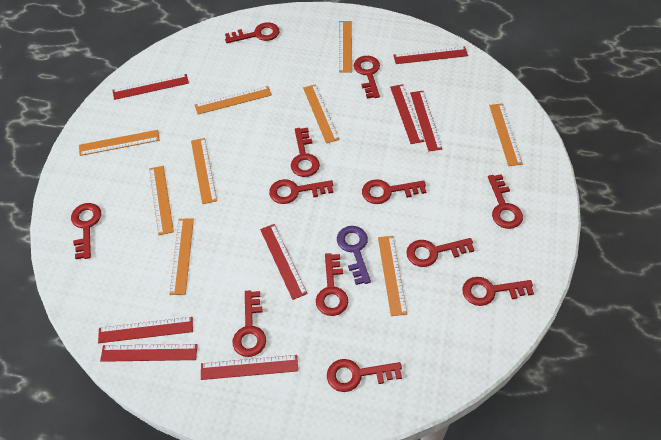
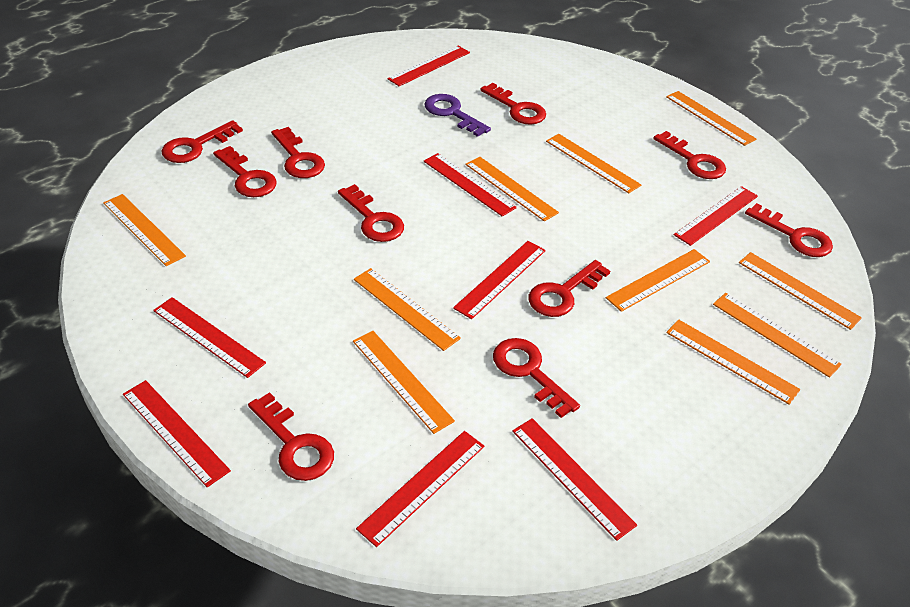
orange ruler: [79,130,160,156] [149,166,174,235] [169,218,194,295] [191,138,217,204] [195,86,272,114] [303,84,340,143] [339,21,352,73] [378,236,407,316] [489,103,523,166] = 9 -> [103,194,186,266] [353,331,455,434] [354,268,461,351] [465,157,559,221] [546,134,641,193] [606,249,710,312] [666,91,756,146] [666,319,800,404] [713,293,842,378] [739,252,862,330] = 10
red key: [71,203,101,259] [225,22,280,43] [233,290,266,357] [269,179,333,204] [291,127,320,177] [316,253,348,316] [327,359,402,392] [354,56,380,99] [362,179,426,204] [406,238,475,267] [462,277,534,306] [488,174,523,229] = 12 -> [161,120,243,163] [213,146,277,197] [248,392,334,481] [271,127,325,178] [338,184,404,242] [480,83,546,125] [493,338,580,418] [529,260,610,317] [653,131,726,179] [745,203,833,257] = 10

